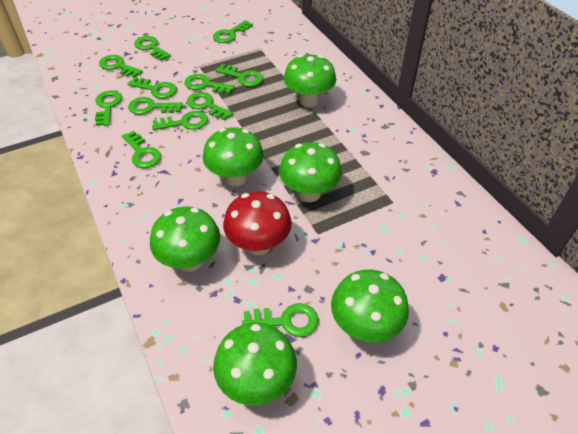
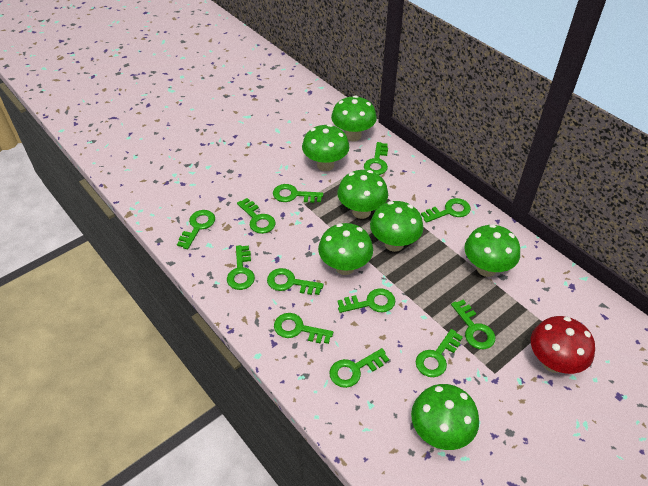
green mushroom: [150,206,220,272] [203,127,264,186] [213,323,297,405] [279,142,342,202] [284,54,336,107] [331,270,409,342] = 6 -> [302,124,349,171] [318,223,373,275] [331,95,377,141] [337,170,388,219] [370,201,424,252] [411,384,479,450] [464,224,520,277] = 7

